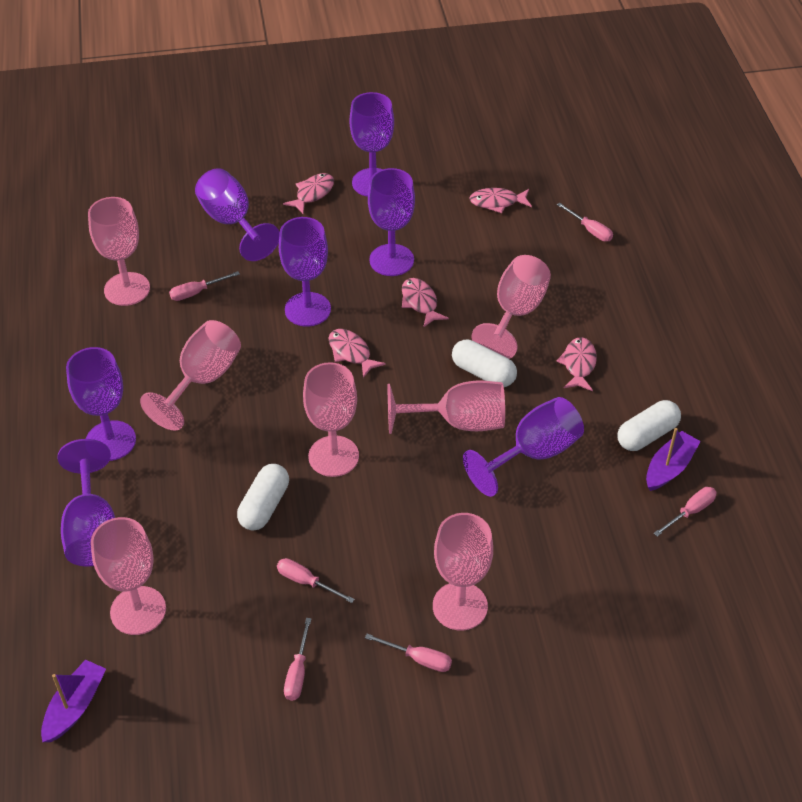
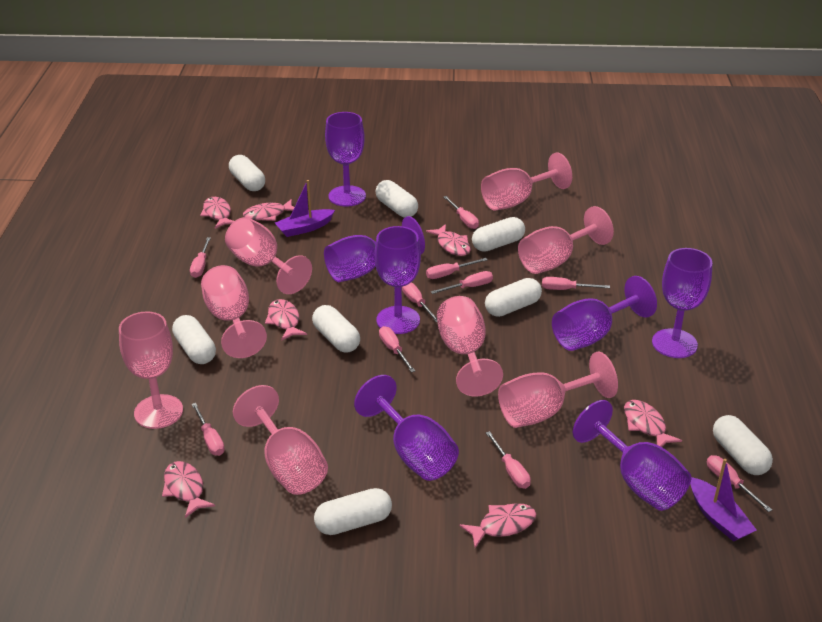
pink fish: [283,173,334,214] [329,329,386,378] [402,278,449,328] [469,188,532,213] [556,337,597,391] = 5 -> [162,461,215,518] [200,197,234,229] [243,199,294,221] [265,299,307,341] [426,224,471,256] [459,503,536,548] [624,400,682,447] = 7
pink goblet: [88,197,150,306] [91,517,166,635] [140,320,241,431] [303,362,359,477] [387,381,505,434] [433,513,493,631] [472,255,551,359] = 7 -> [119,311,183,429] [201,265,267,358] [225,217,312,294] [233,385,328,495] [437,296,503,397] [481,153,572,211] [498,352,618,428] [518,206,614,274] = 8
pink screwdriver: [169,271,240,301] [277,558,355,603] [284,618,311,701] [365,634,452,672] [557,203,613,242] [653,487,717,536] = 6 -> [190,237,211,278] [191,403,225,456] [379,326,415,372] [402,282,437,322] [426,258,487,279] [431,271,493,294] [444,196,479,229] [486,431,531,489] [542,277,610,290] [707,455,772,512] = 10
white capsule: [237,464,289,530] [452,340,517,387] [617,400,681,451] = 3 -> [172,315,216,364] [229,155,265,191] [312,305,360,353] [314,488,392,535] [375,180,418,218] [472,217,525,252] [485,278,542,317] [713,415,773,475] = 8

